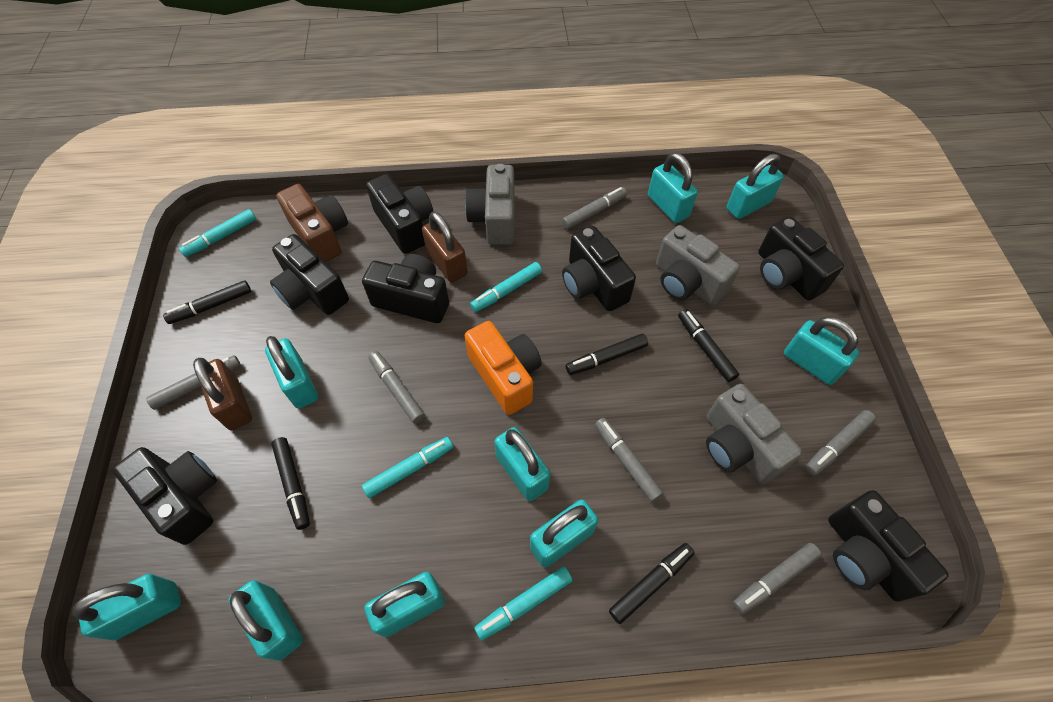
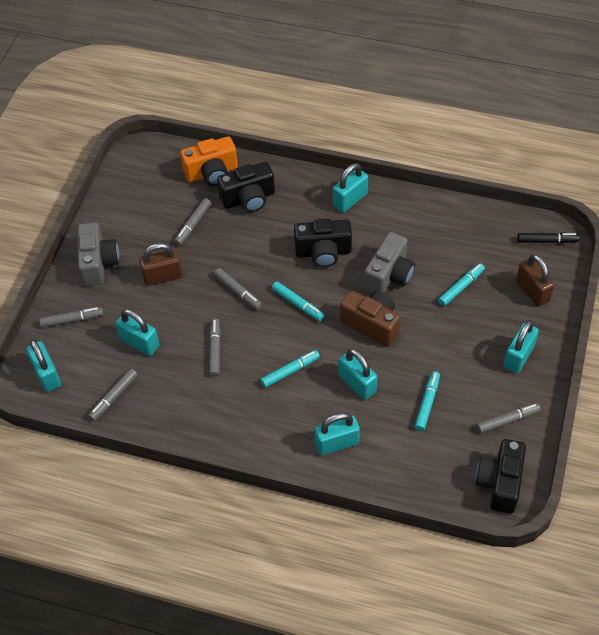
black camera: [113,447,217,545] [270,234,349,315] [362,254,449,323] [366,174,433,254] [562,226,636,311] [758,216,844,301] [828,490,949,602] = 7 -> [217,162,275,212] [294,219,352,267] [475,439,526,514] = 3
black marker: [163,280,251,324] [271,437,310,530] [566,334,648,375] [609,543,695,624] [678,309,739,382] = 5 -> [517,232,580,243] = 1
grey camera: [465,164,515,245] [656,225,740,305] [706,384,802,484] = 3 -> [78,222,119,286] [364,232,415,293] = 2
turquoise padlock: [72,574,181,640] [229,580,303,661] [265,336,318,409] [364,572,445,637] [494,427,550,501] [530,500,598,568] [648,153,698,223] [727,154,784,219] [784,317,859,385] = 9 -> [26,339,61,392] [115,309,159,356] [314,412,360,455] [333,163,368,212] [338,349,377,400] [504,320,539,373] = 6

